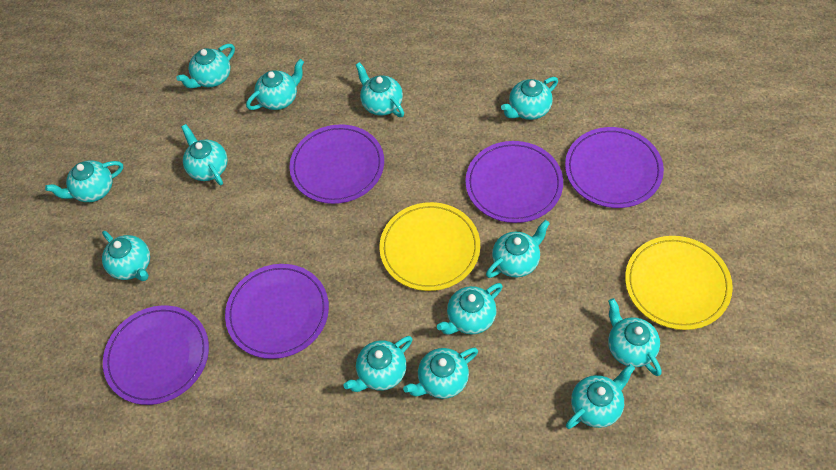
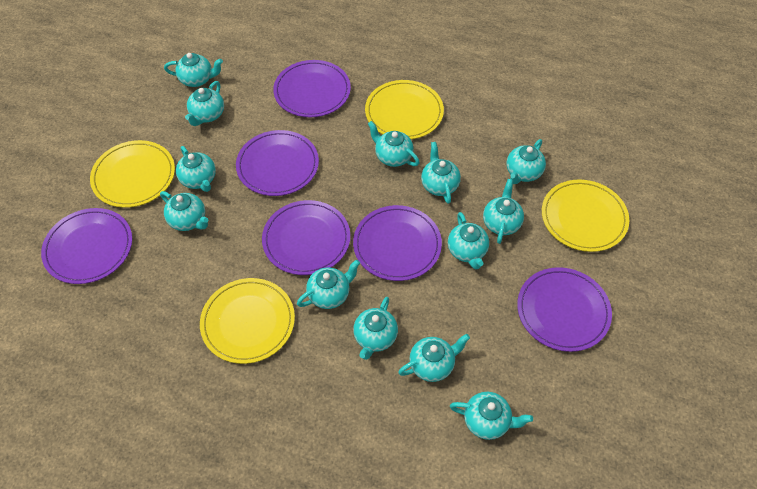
purple plate: [103,305,209,405] [225,264,329,359] [290,124,384,204] [465,141,563,223] [565,127,664,208] = 5 -> [41,208,132,284] [236,130,319,196] [262,200,350,275] [273,60,351,117] [353,205,442,281] [517,267,612,352] = 6
yellow plate: [379,202,480,291] [625,236,733,330] = 2 -> [90,140,175,208] [200,278,295,364] [365,80,444,139] [542,180,629,252] = 4

